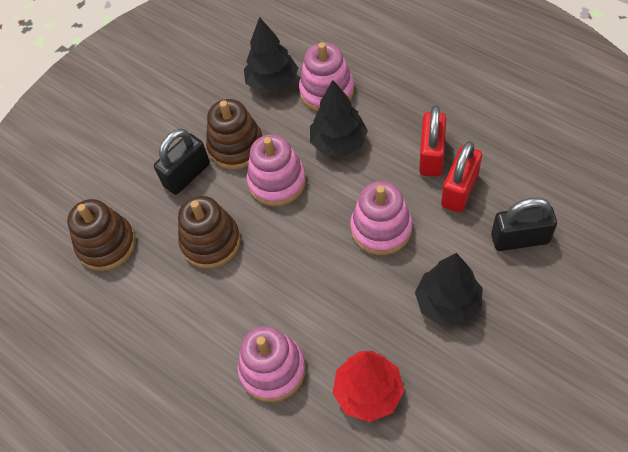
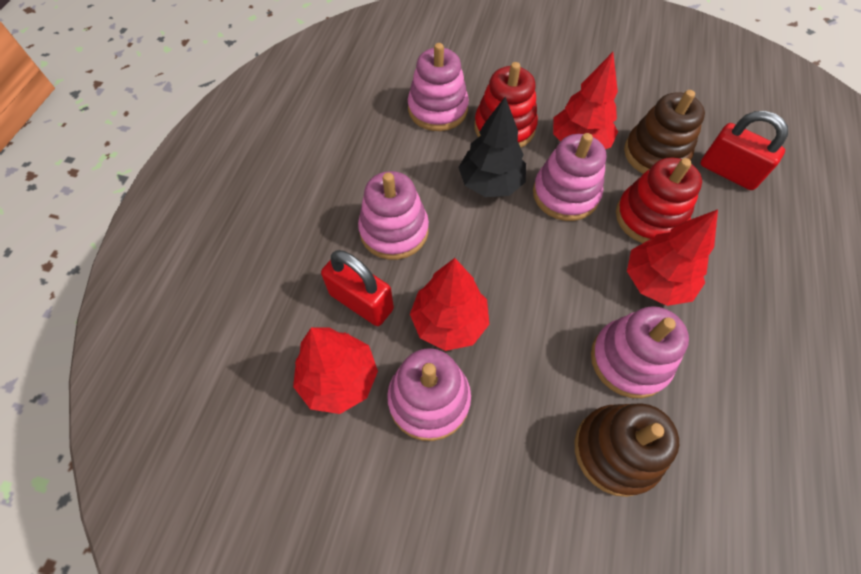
black padlock: [154,129,210,195] [491,197,557,251] = 2 -> none = 0
black tree: [244,17,298,93] [310,80,368,156] [415,253,483,326] = 3 -> [458,97,526,197] = 1
brown stacking toy: [67,199,136,271] [178,196,241,269] [206,99,262,169] = 3 -> [574,404,679,497] [624,90,705,174] = 2
pink stacking toy: [237,326,306,402] [247,134,306,206] [299,42,354,111] [350,181,413,255] = 4 -> [358,171,429,260] [387,348,471,441] [408,43,469,131] [533,133,606,221] [591,306,689,398] = 5
red stacking toy: none = 0 -> [474,62,538,148] [616,158,702,243] = 2
red tree: [333,351,404,422] = 1 -> [293,327,378,414] [410,258,489,351] [553,52,618,149] [627,210,718,306] = 4

